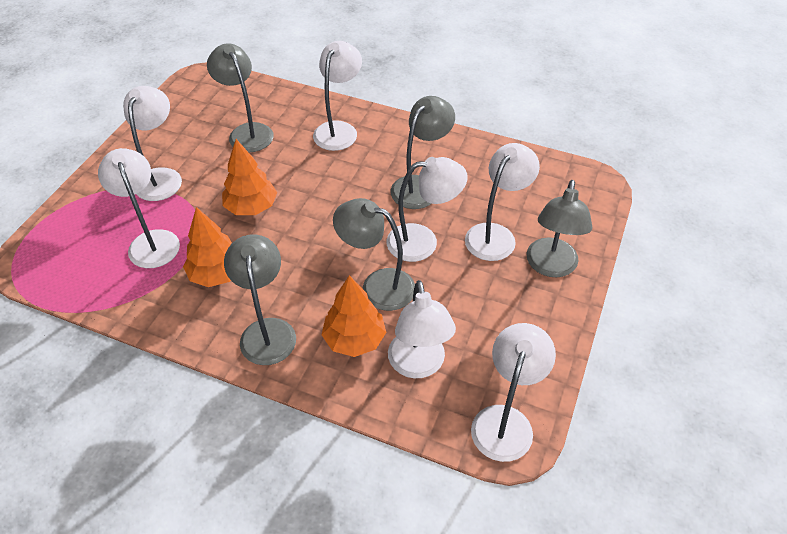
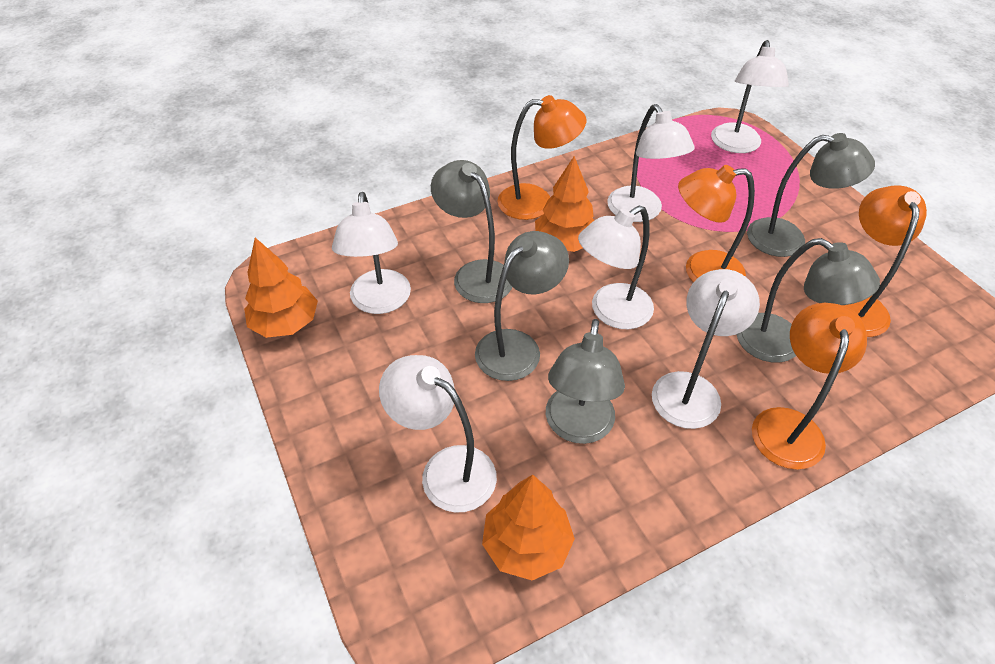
orange lamp: none = 0 -> [498,95,586,220] [678,165,755,283] [752,303,867,470] [842,185,927,337] = 4
white lamp: [98,148,180,268] [123,86,182,201] [313,41,362,151] [387,157,468,262] [388,280,456,378] [465,143,540,261] [471,323,556,462] = 7 -> [332,192,411,314] [379,355,497,513] [578,205,654,329] [607,104,695,222] [652,269,760,429] [711,40,789,153] = 6

